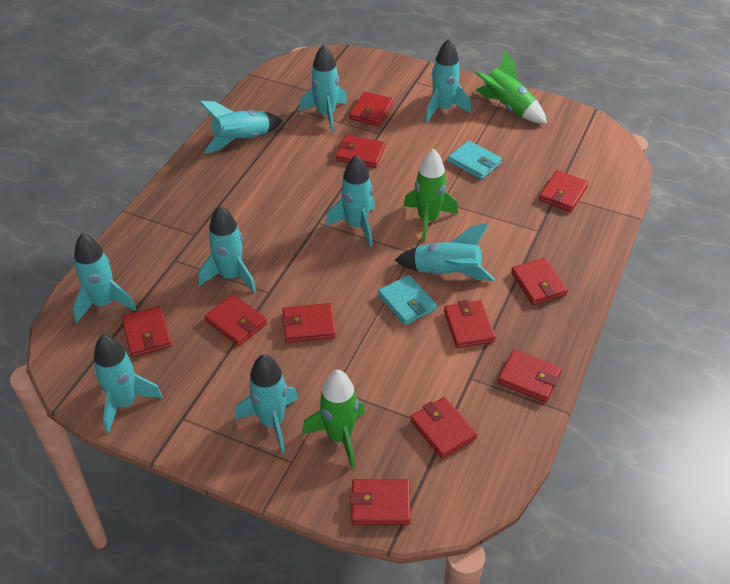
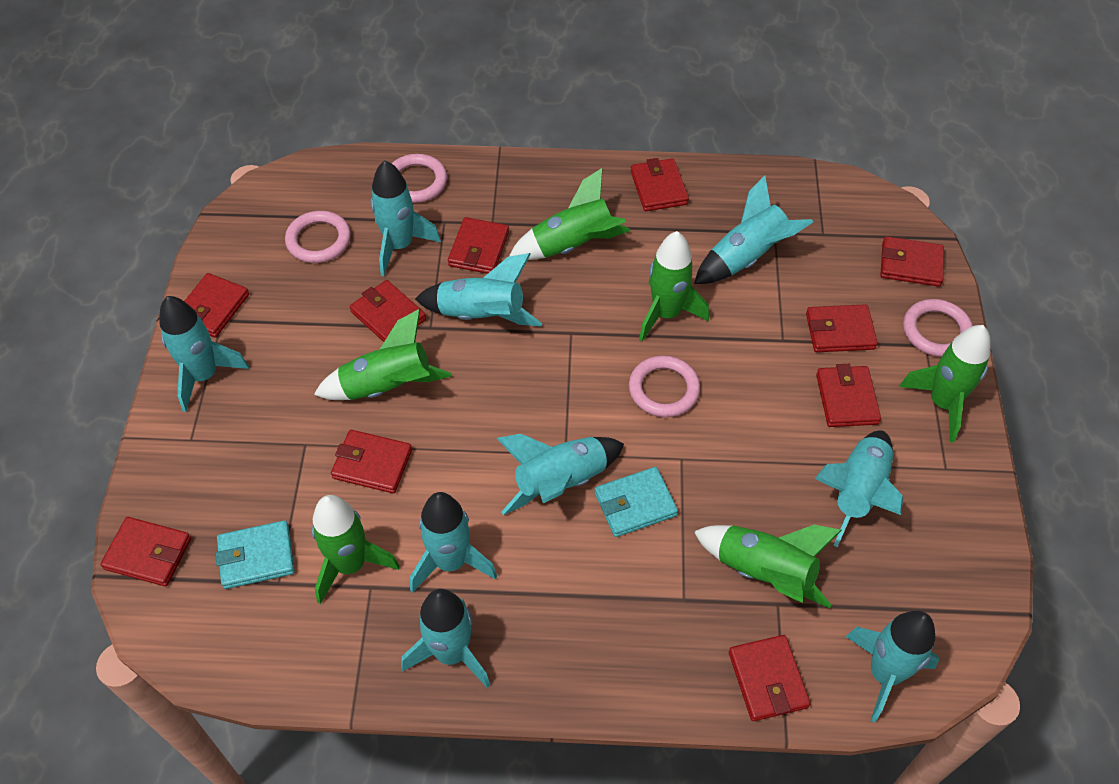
green rocket: [302,370,365,468] [404,149,458,242] [475,51,547,124] = 3 -> [312,495,400,604] [314,309,452,400] [509,168,630,260] [639,231,709,341] [694,525,842,608] [899,325,991,442] = 6
pink ring: none = 0 -> [285,211,351,263] [392,154,447,203] [629,356,700,417] [903,299,973,357] = 4
red wallet: [121,306,172,357] [205,294,267,346] [282,303,336,343] [336,135,385,168] [349,92,393,126] [350,479,411,525] [410,397,477,459] [444,300,496,348] [498,349,562,402] [511,258,568,305] [539,170,589,212] = 11 -> [100,517,191,587] [184,273,249,338] [331,430,412,493] [350,280,426,342] [448,217,509,274] [631,158,689,211] [729,635,810,721] [806,304,878,352] [816,364,881,427] [880,236,944,287] = 10

